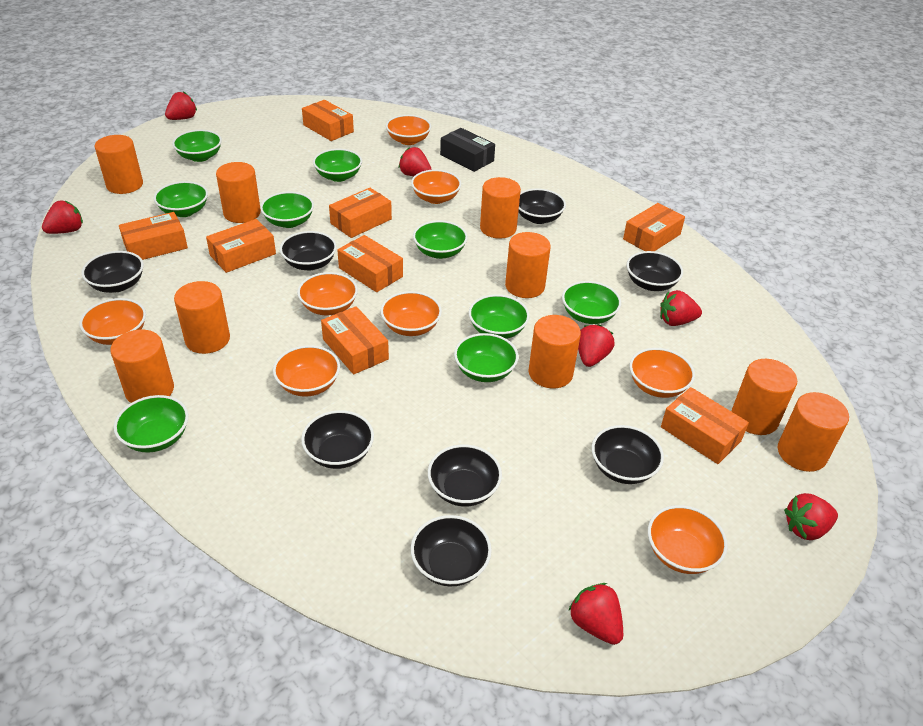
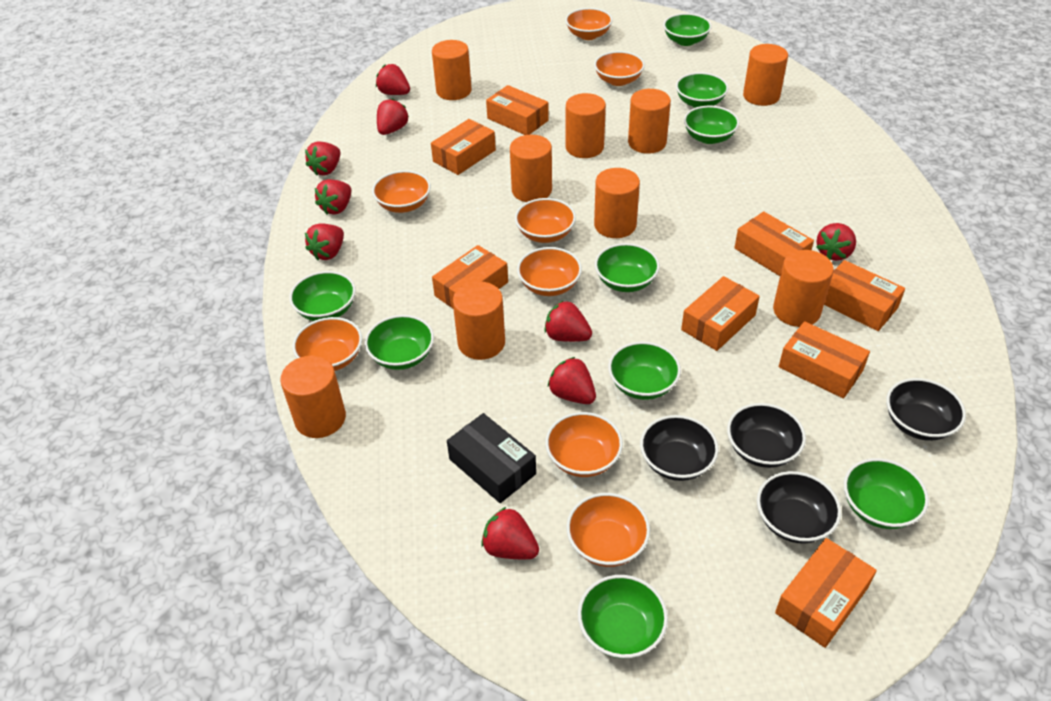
black bowl: [81,251,144,293] [280,231,337,270] [301,410,374,469] [411,515,492,586] [428,445,502,507] [518,188,566,224] [592,425,664,484] [627,251,683,291] = 8 -> [640,415,719,481] [727,403,806,468] [757,471,841,544] [886,378,966,441] = 4
red strawberry: [42,201,83,234] [165,92,197,120] [399,147,432,176] [568,583,623,645] [578,324,615,367] [660,290,702,326] [784,493,838,540] = 7 -> [305,141,341,175] [305,223,344,260] [315,179,351,215] [376,64,410,95] [377,98,409,135] [481,507,539,559] [544,300,592,342] [548,357,596,404] [816,223,856,261] = 9

